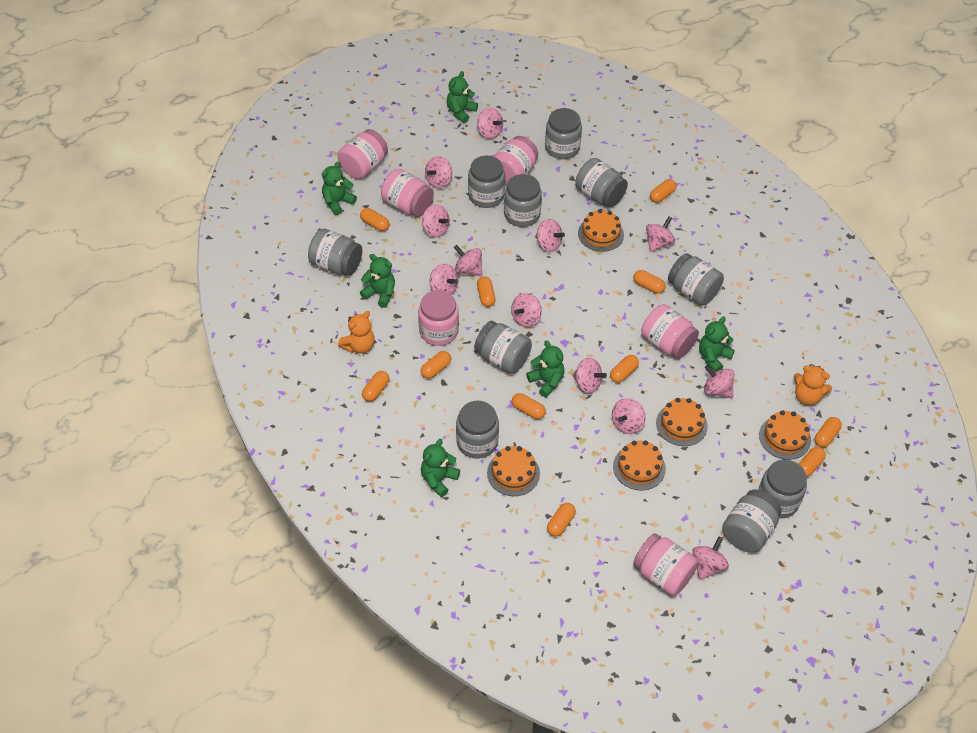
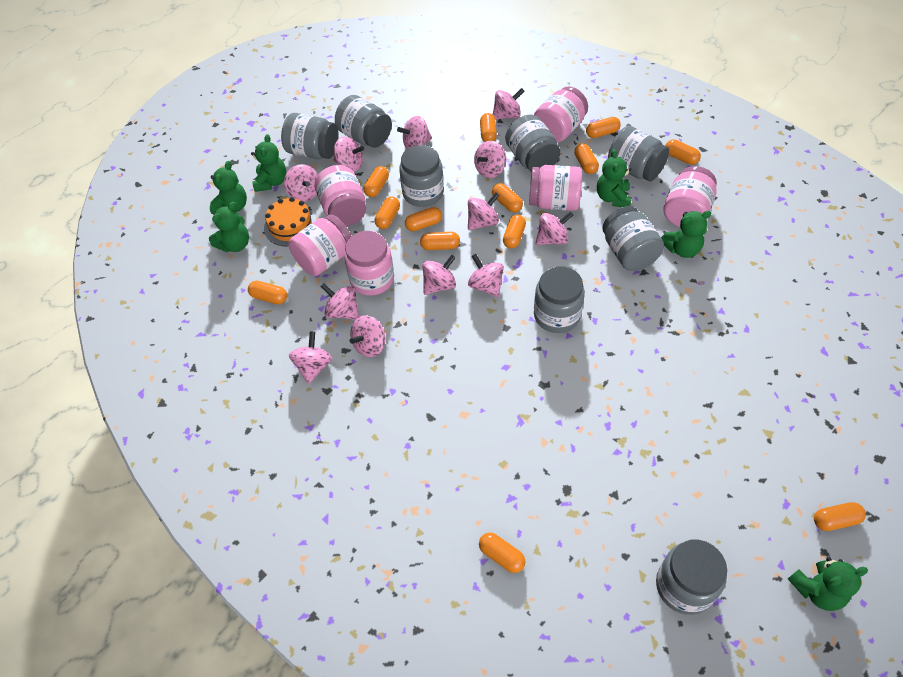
grey jar: [308,229,362,276] [456,401,499,459] [468,156,505,208] [474,321,532,374] [504,174,542,227] [545,108,582,159] [575,158,628,208] [668,253,724,306] [722,489,782,553] [758,460,807,518] = 10 -> [281,113,339,159] [335,95,392,148] [399,145,444,207] [505,114,560,172] [534,266,585,333] [602,206,664,271] [608,126,669,182] [656,540,727,615] = 8
orange cake: [487,446,540,496] [578,209,624,252] [613,440,666,491] [656,398,708,446] [759,410,811,460] = 5 -> [264,197,316,246] = 1
orange capsule: [360,208,389,231] [362,371,389,402] [421,351,451,379] [477,276,496,307] [512,393,546,419] [547,503,576,537] [610,355,639,383] [633,270,666,294] [650,179,677,203] [799,447,826,477] [815,417,842,448] = 11 -> [248,281,287,305] [363,166,389,197] [374,196,400,229] [405,207,442,231] [420,232,460,250] [479,532,526,573] [480,113,497,142] [492,183,523,213] [503,215,526,249] [574,143,599,174] [586,117,621,138] [665,139,701,165] [814,502,866,531] = 13
orange teddy bear: [338,311,375,354] [794,365,832,406] = 2 -> none = 0

